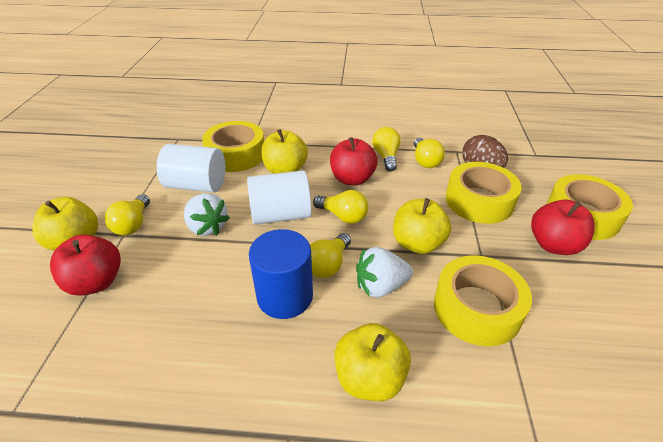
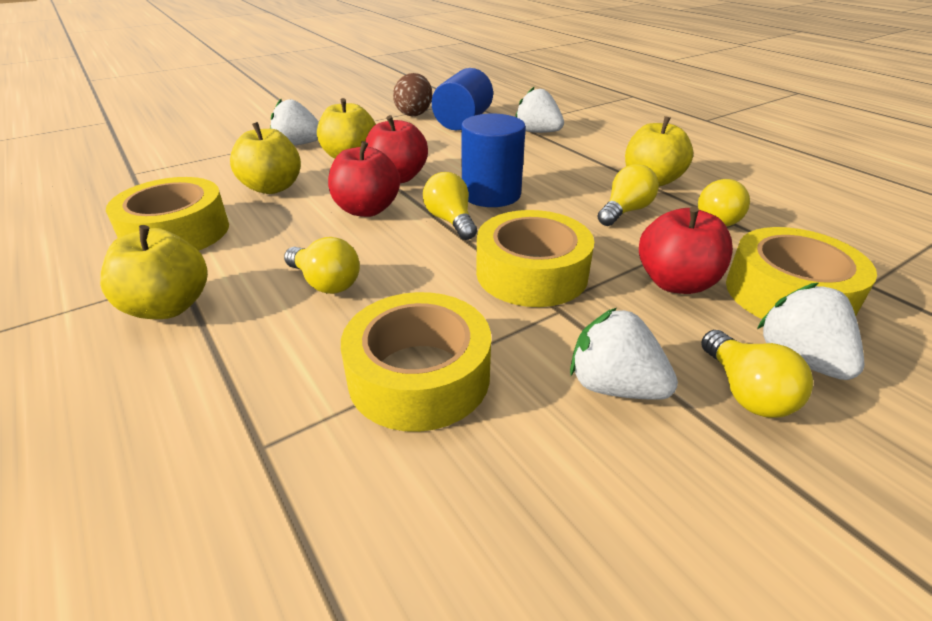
blue cylinder: [249,229,313,319] = 1 -> [432,68,493,130] [461,114,526,207] = 2
white cylinder: [157,144,225,192] [247,170,311,225] = 2 -> none = 0
white strawberry: [184,193,230,236] [356,247,413,297] = 2 -> [270,99,319,145] [515,87,564,133] [570,308,678,400] [757,283,864,380] = 4

